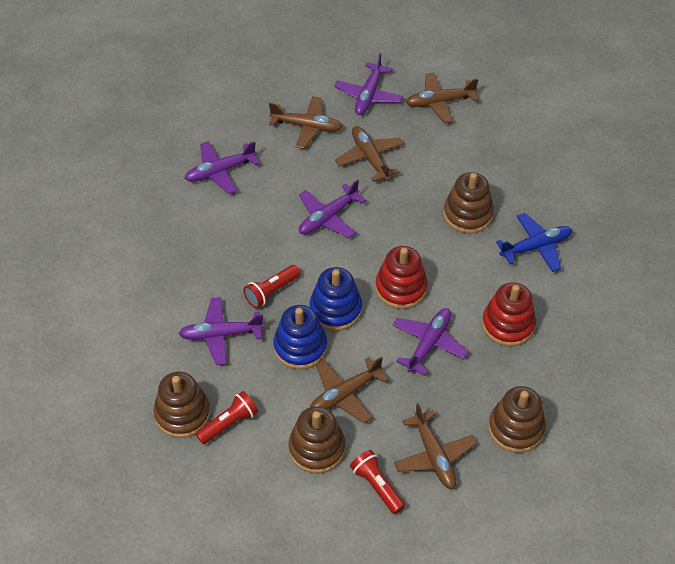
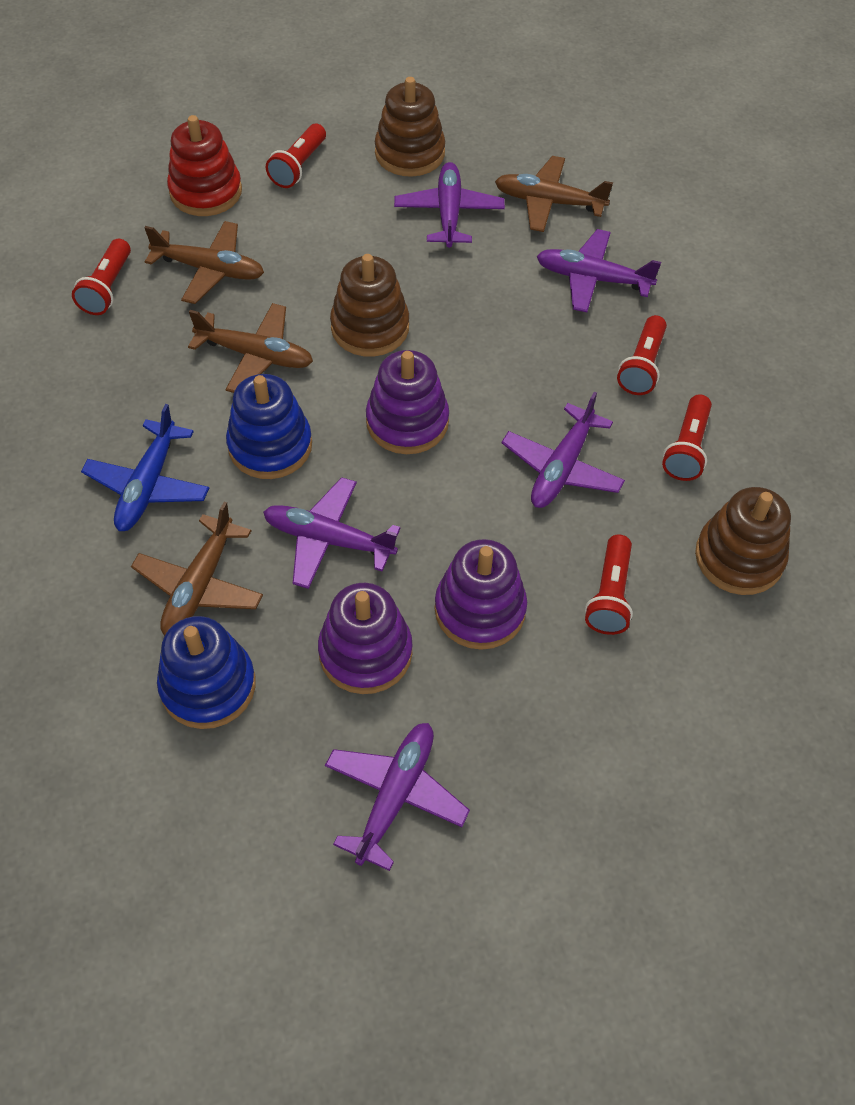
brown plane: [269,96,343,149] [310,356,389,424] [335,126,404,182] [394,403,477,489] [406,72,478,124] = 5 -> [131,502,263,636] [145,221,264,304] [188,303,313,393] [495,156,613,232] = 4
brown stacking toy: [153,372,210,438] [289,406,345,473] [443,172,494,234] [488,386,546,453] = 4 -> [330,254,409,357] [375,77,445,177] [695,487,791,595] = 3
purple stacking toy: none = 0 -> [318,583,412,694] [366,350,449,454] [435,539,527,650] = 3
red flashlight: [195,391,258,444] [243,265,300,308] [350,450,405,514] = 3 -> [72,239,131,315] [266,124,326,188] [585,535,633,635] [617,315,667,395] [662,395,712,481] = 5
red stacking toy: [375,246,428,309] [482,282,536,347] = 2 -> [167,115,242,216] = 1

